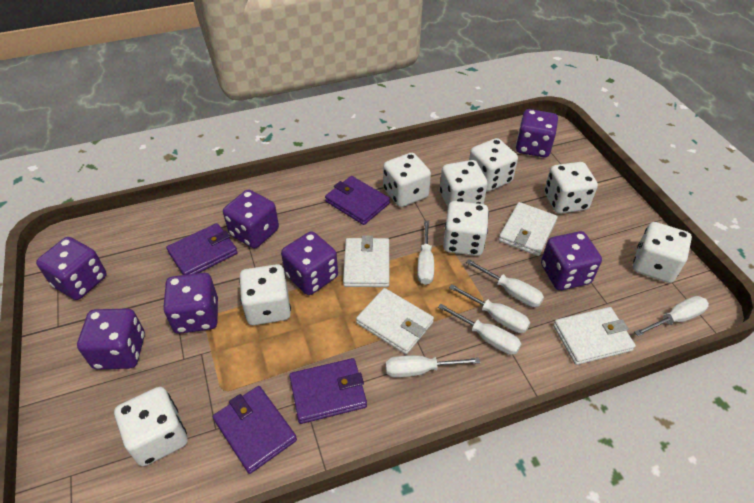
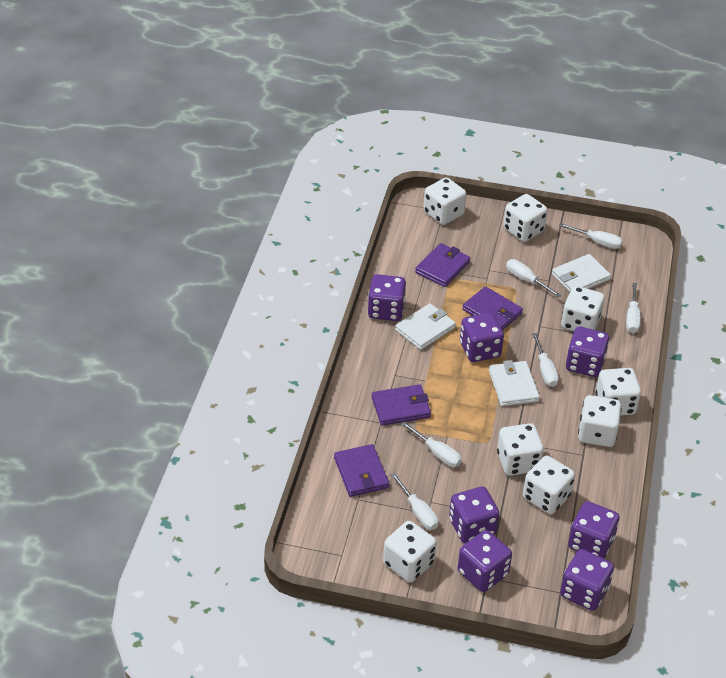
white wallet: [343,235,389,287] [356,288,434,354] [499,202,558,256] [553,307,636,365] = 4 -> [395,303,456,350] [489,360,540,406] [552,254,611,292] = 3

